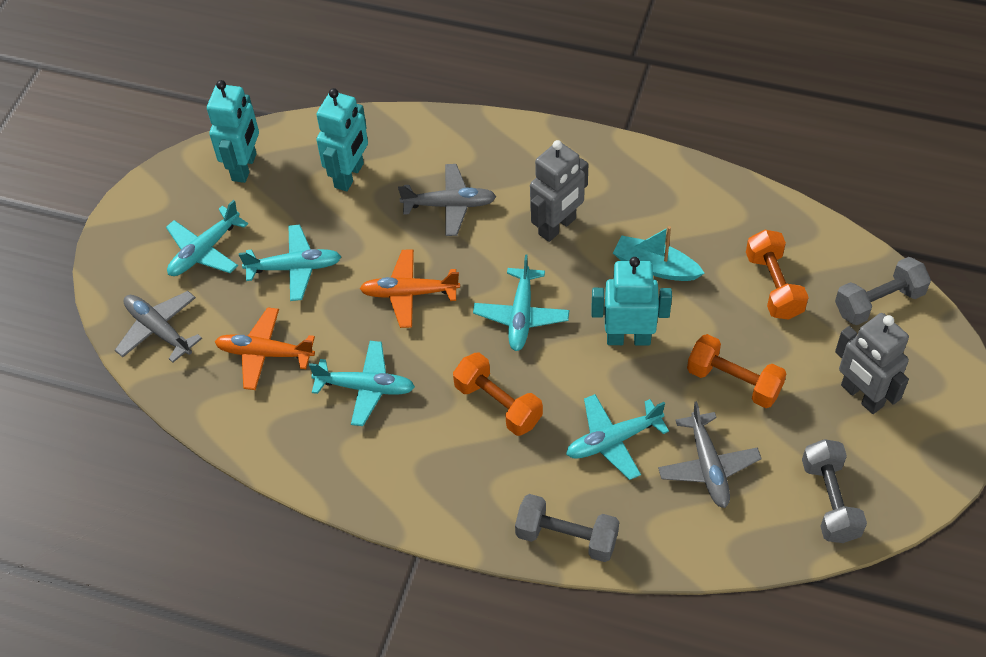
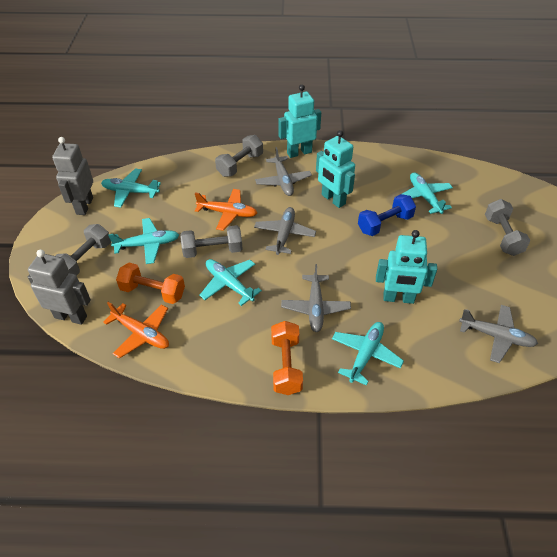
blue dumbbell: none = 0 -> [358,194,416,236] = 1
grey dumbbell: [515,494,619,562] [802,439,867,543] [835,257,931,325] = 3 -> [55,224,111,276] [180,225,243,258] [215,135,263,177] [485,199,531,256] = 4
grey plane: [115,291,202,363] [398,164,497,236] [658,401,762,508] = 3 -> [254,207,316,255] [255,147,312,196] [281,264,351,332] [459,305,538,363] = 4
orange dumbbell: [453,352,543,436] [687,334,787,408] [746,230,809,320] = 3 -> [116,263,185,304] [271,321,303,395] = 2
turquoise boat: [613,226,704,281] = 1 -> none = 0

